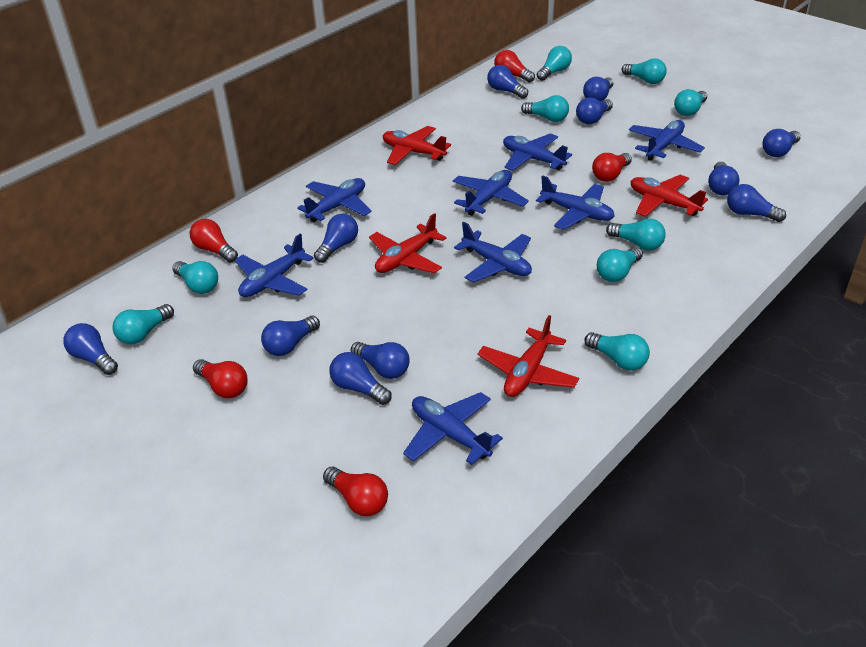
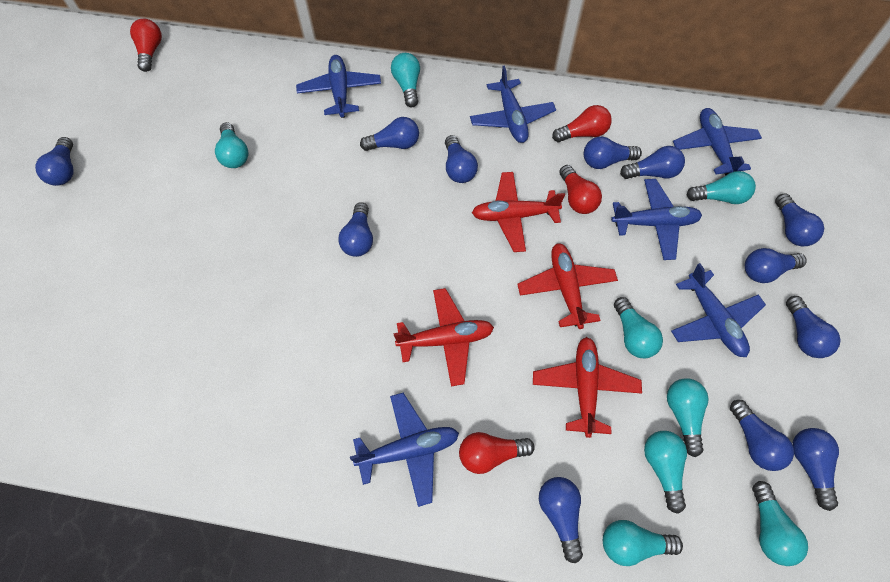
blue light bulb: [63,323,118,375] [261,316,320,356] [314,214,358,263] [329,352,391,405] [350,342,409,379] [487,65,528,99] [576,97,613,124] [583,77,614,101] [708,162,739,195] [727,184,786,222] [762,129,801,157] = 11 -> [35,137,74,186] [338,202,373,257] [360,117,419,151] [445,135,478,183] [539,477,583,563] [584,137,642,169] [620,146,685,179] [730,400,794,471] [745,248,807,283] [775,193,824,247] [786,296,841,358] [792,428,839,511] = 12
blue plane: [235,234,314,297] [297,178,372,222] [403,392,503,465] [453,170,529,216] [454,222,532,283] [503,133,572,171] [536,175,615,230] [629,120,705,161] = 8 -> [296,55,381,118] [350,393,459,507] [470,65,556,143] [611,179,702,260] [671,263,766,357] [673,108,762,176] = 6
red light bulb: [190,219,238,262] [193,359,248,398] [323,467,388,516] [494,50,535,83] [592,153,632,182] = 5 -> [130,19,162,72] [459,432,535,474] [552,105,611,142] [559,165,602,214] = 4
turquoise light bulb: [112,304,174,344] [172,261,218,294] [521,95,569,122] [537,46,572,81] [584,332,650,371] [597,247,643,282] [606,219,666,251] [622,58,667,84] [674,89,708,116] = 9 -> [215,122,248,168] [391,53,420,107] [603,520,683,566] [614,297,663,358] [644,431,687,514] [667,378,709,457] [687,171,756,204] [752,481,808,566] = 8

